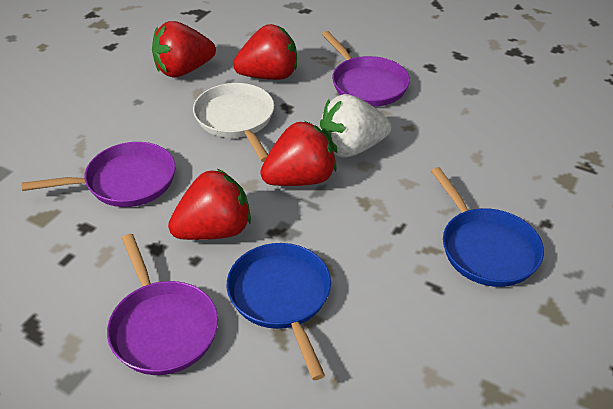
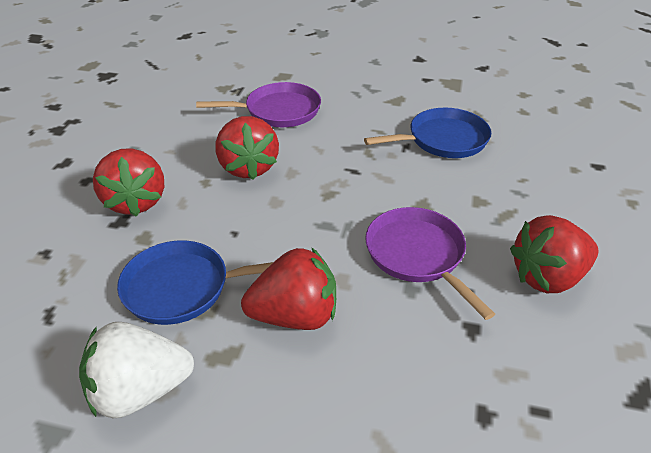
purple pan: [22,142,176,207] [107,234,218,375] [322,31,410,107] = 3 -> [196,82,321,127] [365,207,495,320] = 2
white pan: [193,83,274,162] = 1 -> none = 0

